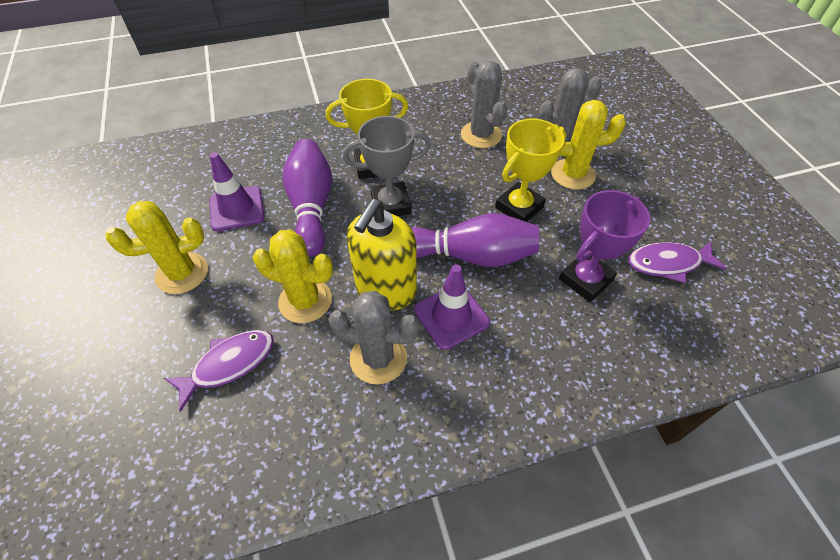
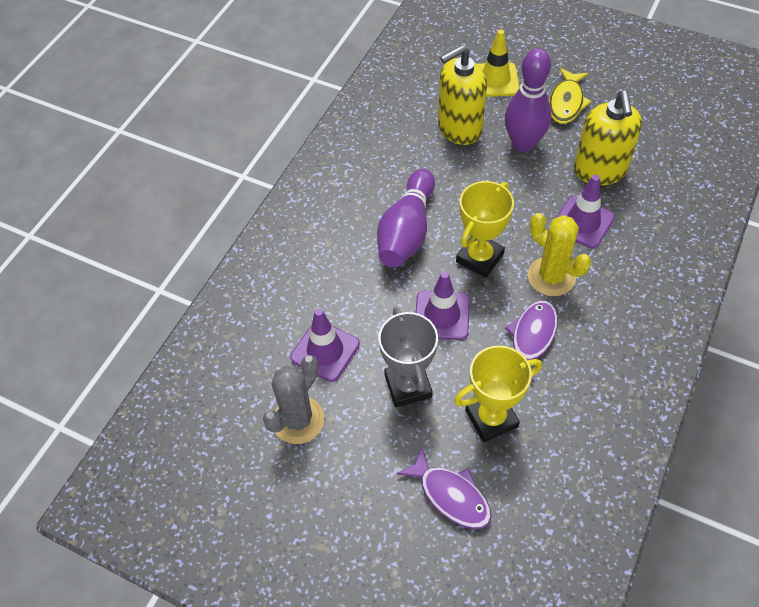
grey cactus: [328,291,420,384] [461,61,507,148] [538,68,602,142] = 3 -> [263,355,324,444] = 1
purple traffic cone: [209,152,264,232] [414,264,490,350] = 2 -> [290,308,360,382] [415,271,470,340] [556,175,615,248] = 3
purple trophy: [559,190,650,302] = 1 -> none = 0
yellow cactus: [106,201,208,294] [253,230,333,323] [551,100,626,190] = 3 -> [528,213,591,296] = 1
yellow fish: none = 0 -> [549,68,591,124] = 1
yellow soap dispenser: [347,199,417,310] = 1 -> [438,45,487,145] [574,90,642,185] = 2
yellow traffic cone: none = 0 -> [478,29,519,97] = 1

